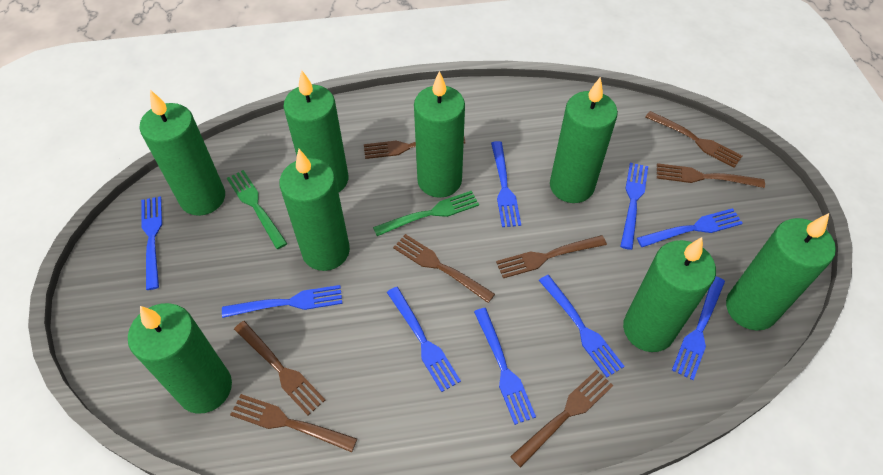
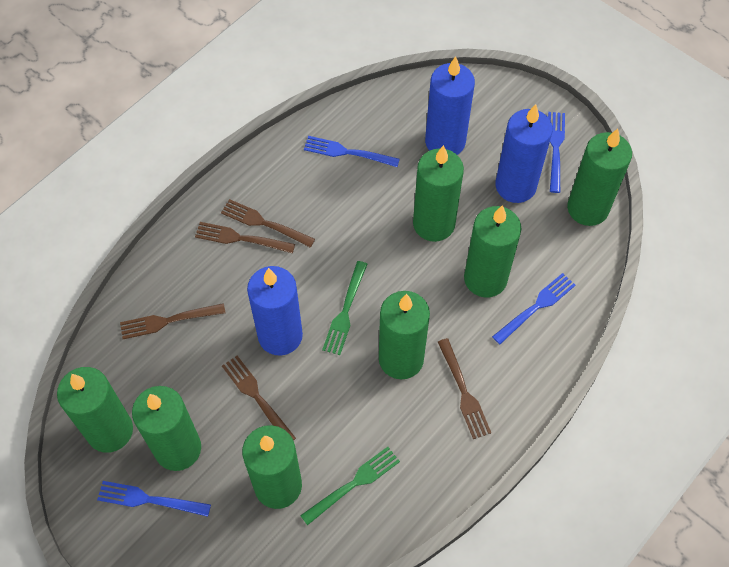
blue candle: none = 0 -> [247,266,303,356] [425,56,475,155] [495,104,553,203] = 3
blue fork: [141,196,162,290] [222,285,342,318] [387,287,461,392] [474,308,536,425] [491,141,521,227] [539,275,625,377] [620,163,648,250] [637,208,743,247] [672,277,725,380] = 9 -> [97,481,211,517] [304,136,400,167] [492,273,576,344] [548,112,565,193] = 4
brown fork: [230,394,357,452] [234,321,325,416] [364,137,466,159] [393,234,495,303] [496,235,607,278] [510,370,613,468] [646,111,742,168] [657,163,765,188] = 8 -> [120,303,225,339] [195,222,295,253] [221,199,315,248] [222,356,296,441] [438,338,491,439] = 5
green candle: [128,303,232,414] [139,90,225,216] [279,149,350,271] [283,70,348,193] [414,71,465,198] [550,77,618,203] [623,237,716,352] [726,213,836,331] = 8 -> [57,367,133,453] [132,386,201,471] [242,425,302,509] [379,291,430,379] [413,145,464,242] [464,205,521,298] [567,129,632,226] = 7

